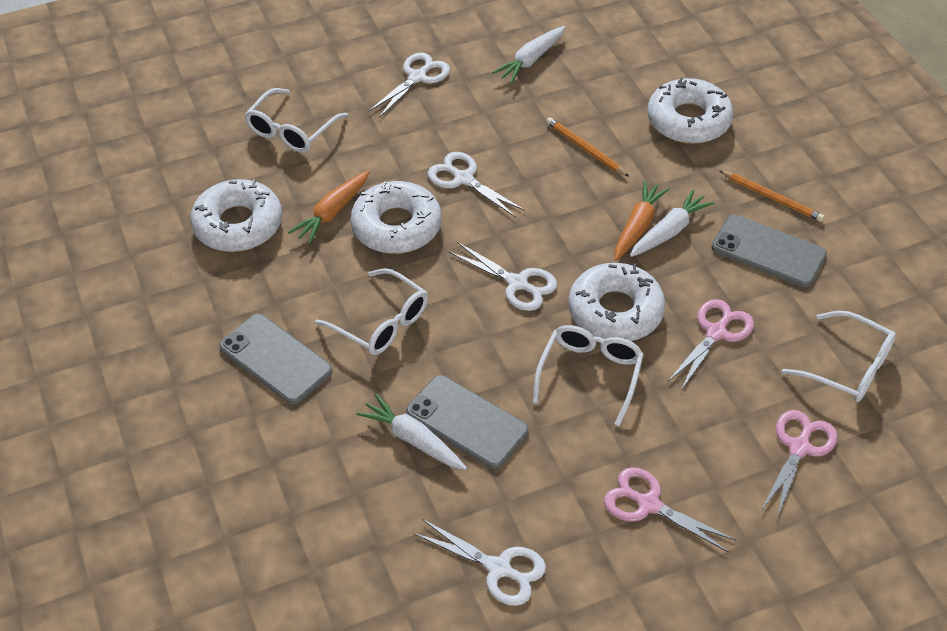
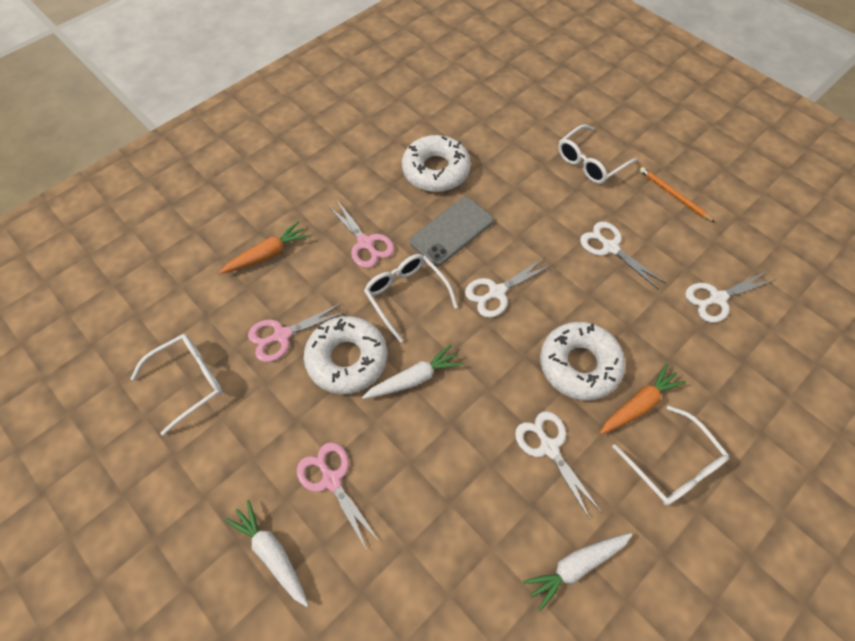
grey phone: [219,314,332,404] [406,375,529,469] [711,215,827,287] = 3 -> [410,197,494,266] = 1
orange pencil: [546,117,629,177] [719,170,824,222] = 2 -> [639,167,715,223] = 1
white donut: [190,179,282,252] [350,181,442,254] [568,263,665,341] [647,78,733,144] = 4 -> [304,316,387,394] [402,135,471,192] [540,322,625,401] = 3

